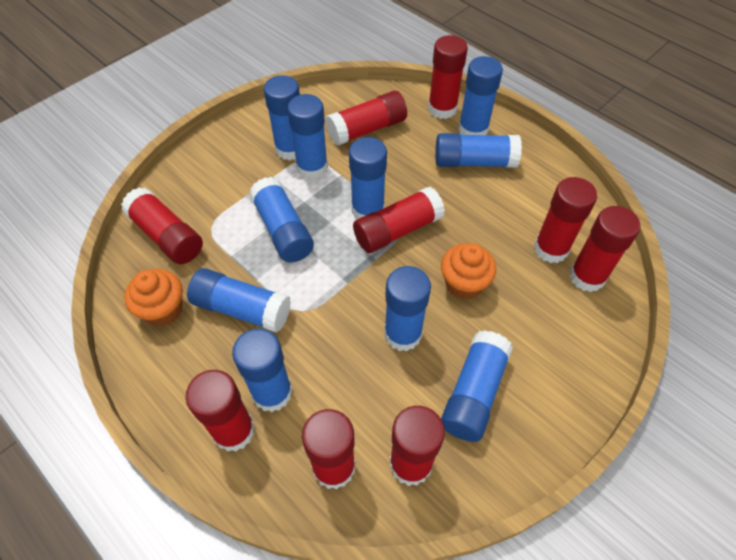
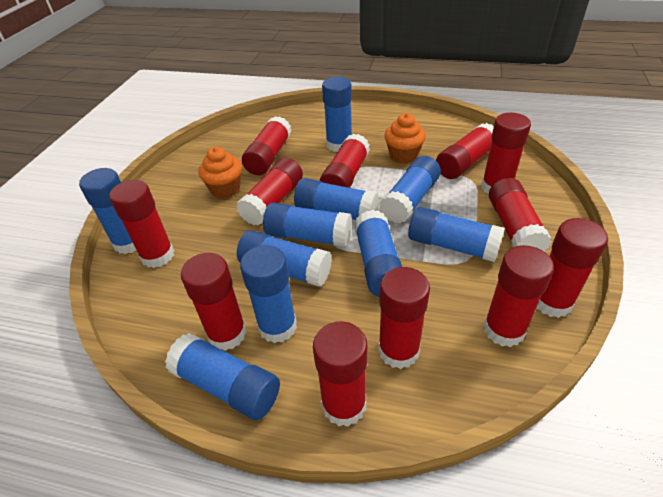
red glue stick: [121,187,203,264] [185,370,255,452] [302,409,355,490] [326,91,407,146] [353,187,445,253] [390,406,445,486] [428,35,468,119] [534,177,597,263] [569,206,640,292] = 9 -> [109,180,174,268] [181,253,247,351] [236,158,303,225] [242,116,292,175] [313,321,368,427] [320,134,370,188] [378,267,430,369] [436,123,494,179] [481,113,531,195] [483,245,554,347] [489,178,552,252] [536,218,608,318] = 12

